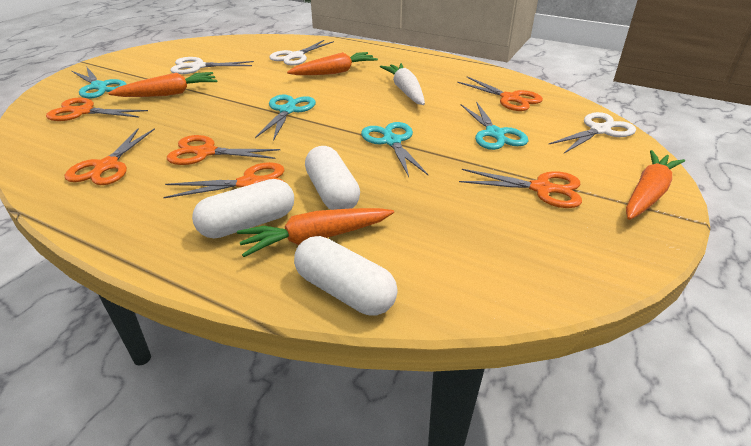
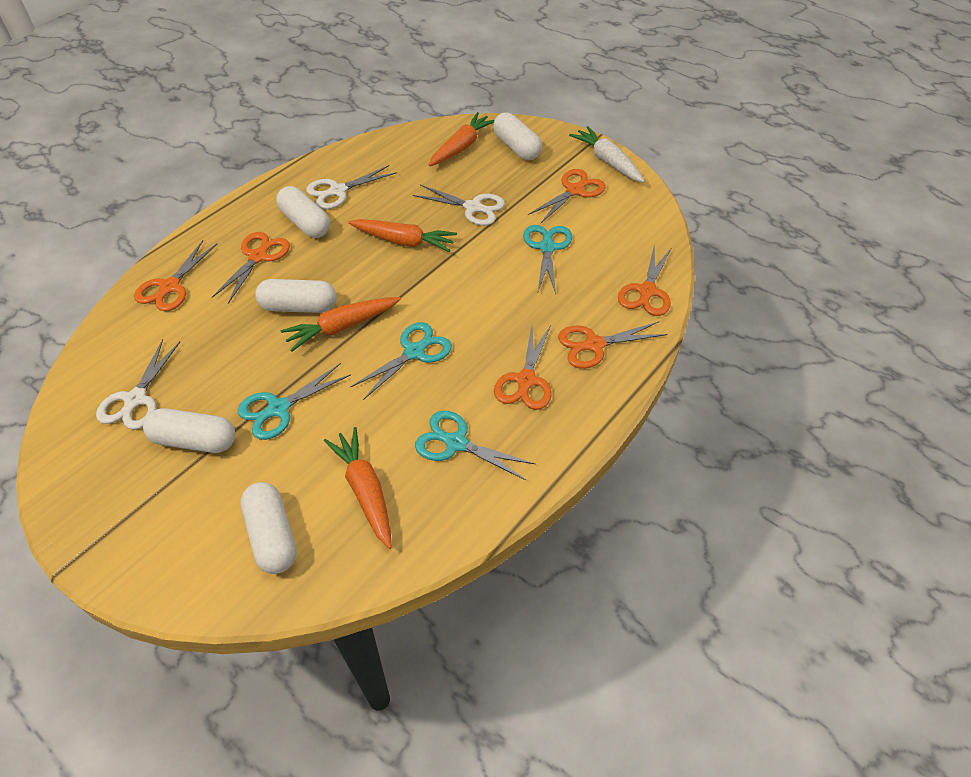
white capsule: [192,179,294,238] [294,236,398,315] [305,146,360,210] = 3 -> [143,408,235,453] [240,482,296,574] [255,279,337,313] [276,186,330,238] [493,113,542,160] = 5

